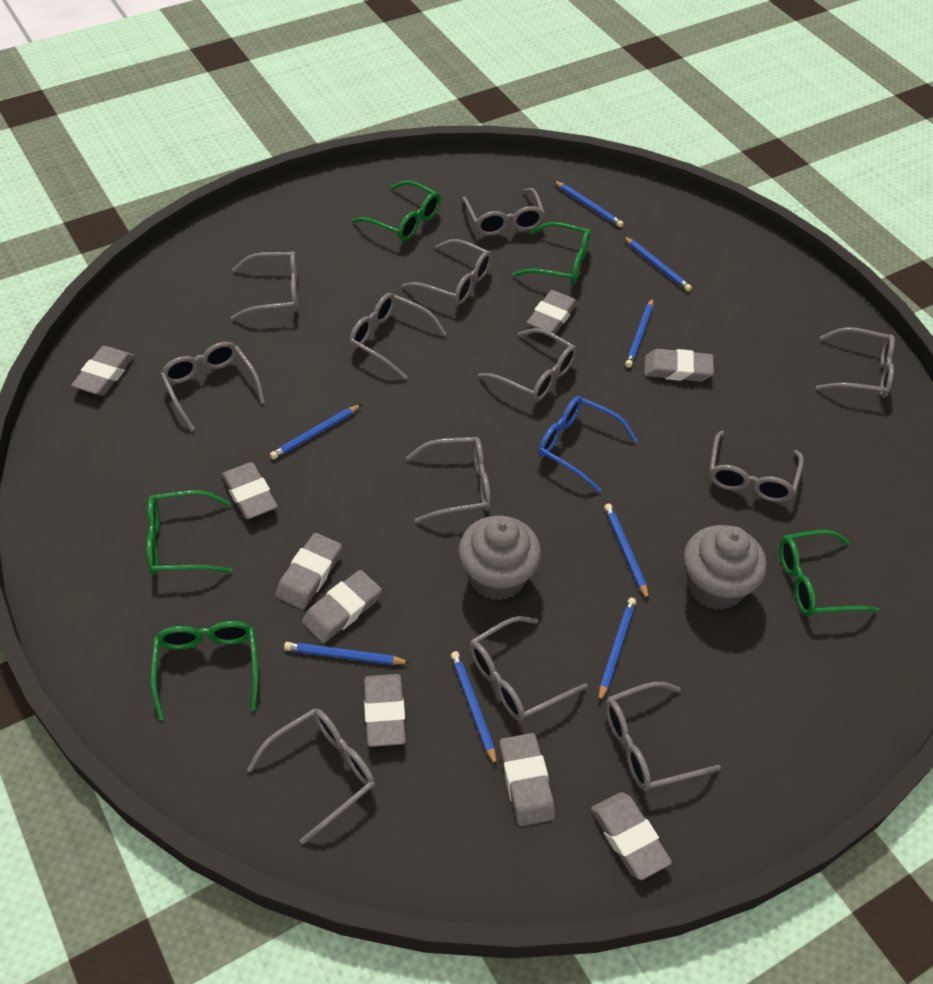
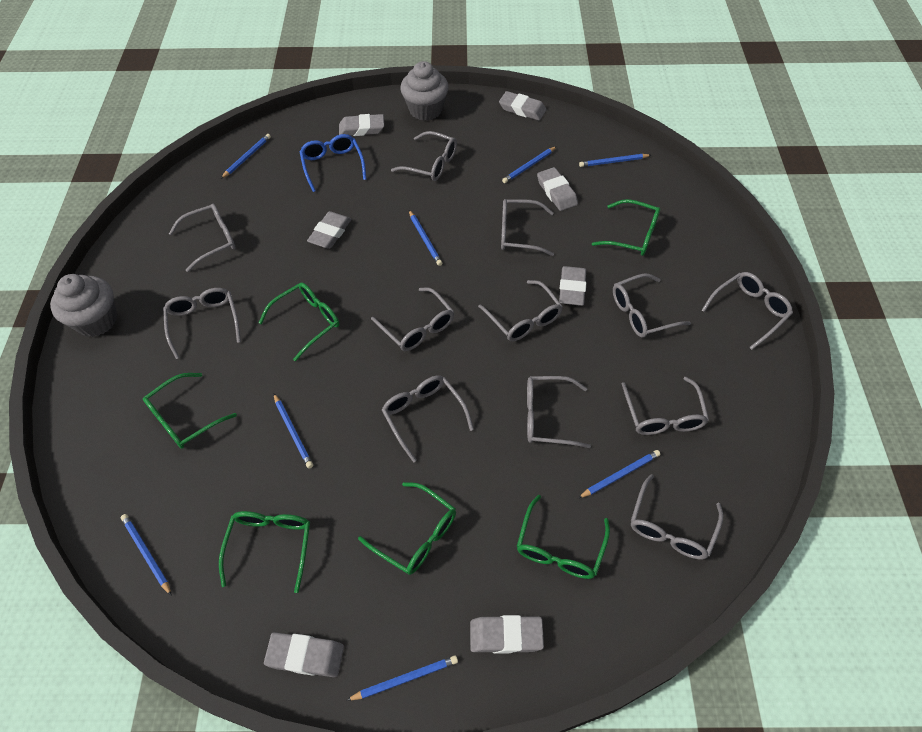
green glasses: [146,490,233,575] [151,621,258,721] [352,180,441,241] [512,222,591,285] [780,530,880,616] = 5 -> [143,373,237,449] [219,511,310,593] [259,283,339,361] [358,482,456,575] [517,495,610,579] [592,199,660,256] = 6
grey eraser: [71,346,134,395] [222,462,278,519] [275,533,342,609] [302,570,382,643] [364,674,406,747] [499,733,555,826] [527,290,578,334] [591,792,672,880] [644,349,714,382] = 9 -> [264,632,344,677] [307,211,351,249] [339,114,384,136] [470,615,544,653] [499,91,547,121] [537,167,578,211] [559,266,586,306] = 7

